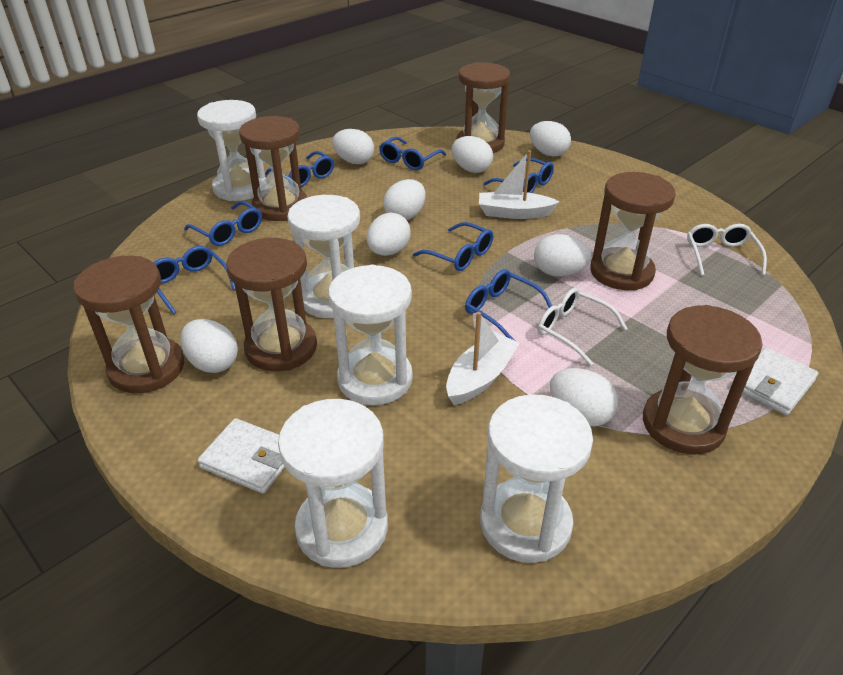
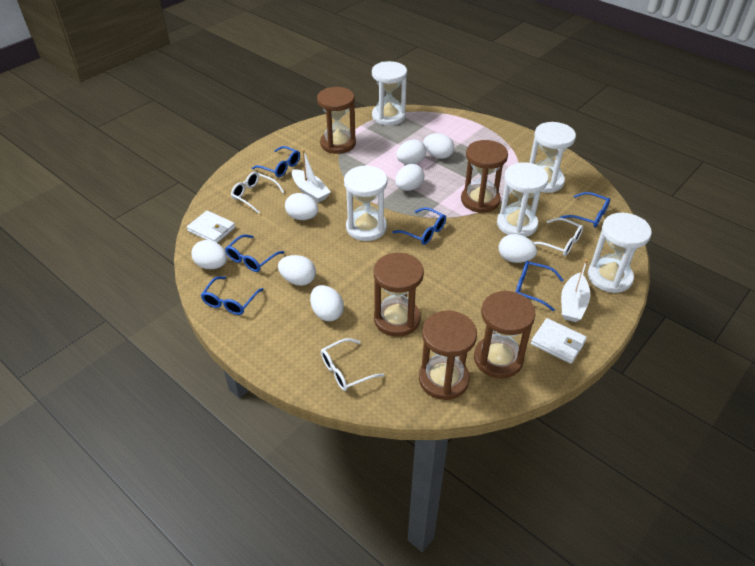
blue glasses: [153,246,236,314] [184,201,262,246] [265,151,334,187] [379,137,446,170] [413,222,493,271] [465,269,552,341] [484,158,554,193] = 7 -> [201,276,264,315] [225,234,285,272] [252,146,300,177] [392,207,446,245] [516,261,564,311] [560,192,610,228] = 6
brown hourglass: [73,256,184,393] [226,238,317,371] [239,116,308,221] [456,62,510,153] [590,172,676,290] [643,305,763,454] = 6 -> [317,87,356,154] [374,253,424,337] [419,311,477,400] [461,140,508,213] [474,291,535,379] = 5
white glasses: [538,288,628,366] [687,224,767,276] = 2 -> [231,172,285,214] [321,338,384,391] [533,218,583,256] = 3

